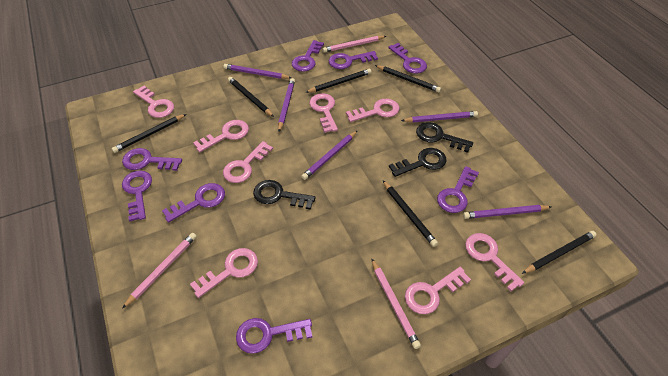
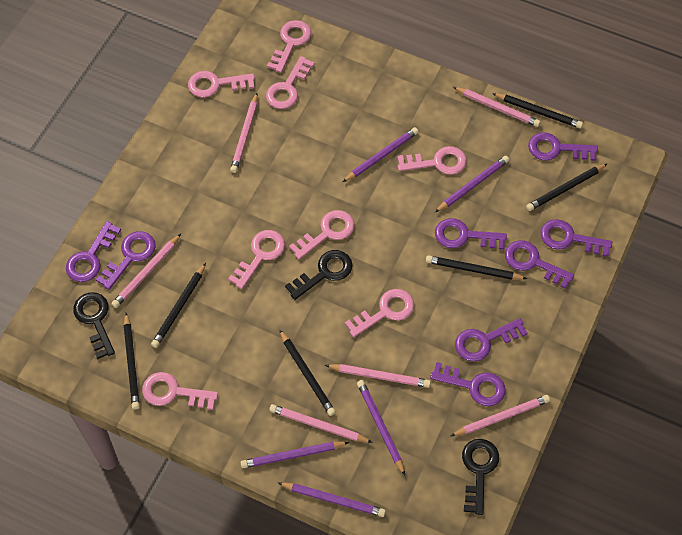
pink pencil: [122,233,197,309] [323,36,386,53] [371,258,421,349] = 3 -> [111,234,181,308] [230,93,258,173] [269,404,373,443] [325,364,431,388] [451,395,550,436] [453,87,541,127] = 6

